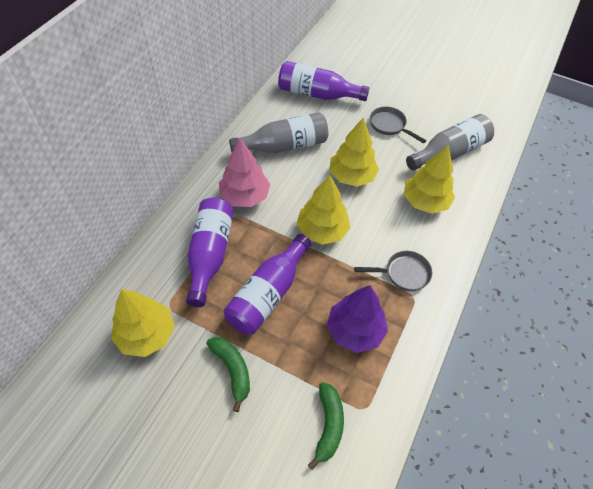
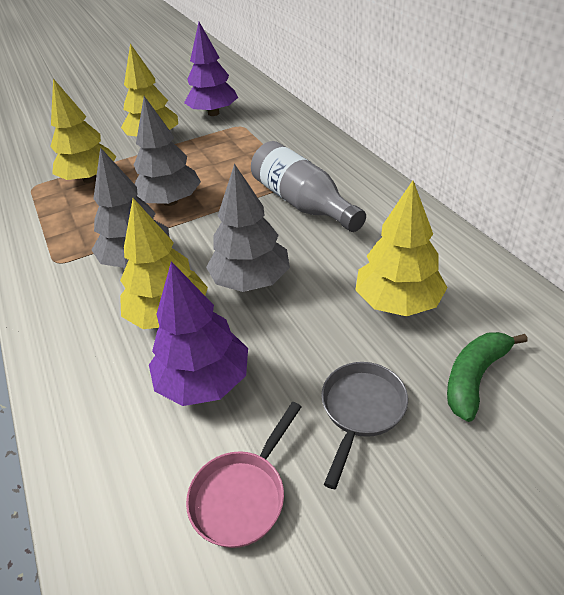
green banana: [206,337,250,412] [308,382,344,470] = 2 -> [447,332,528,422] = 1
grey bottle: [229,112,328,153] [406,114,494,171] = 2 -> [251,141,366,232] = 1
grey pan: [354,251,432,291] [370,106,426,143] = 2 -> [321,362,408,489] = 1
grey tree: none = 0 -> [92,147,170,268] [134,96,201,206] [206,163,290,292] = 3
pink pan: none = 0 -> [186,402,302,548] = 1
pink tree: [219,138,270,207] = 1 -> none = 0
purple bottle: [186,197,233,307] [224,234,312,335] [278,61,370,101] = 3 -> none = 0
purple tree: [327,285,388,353] = 1 -> [149,261,248,406] [184,22,238,116] = 2

